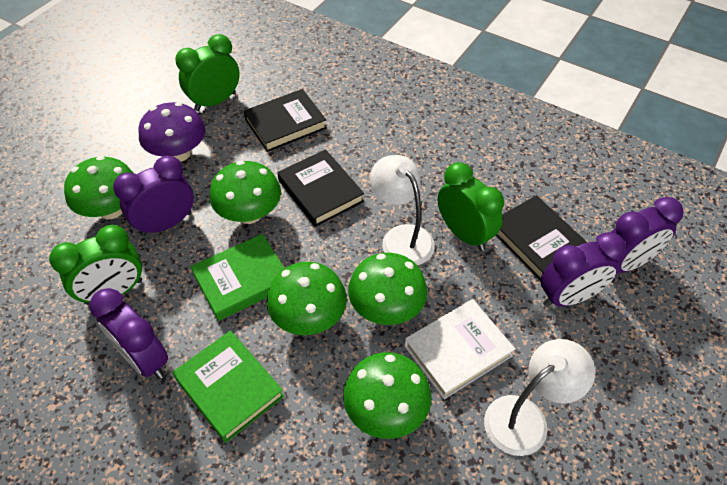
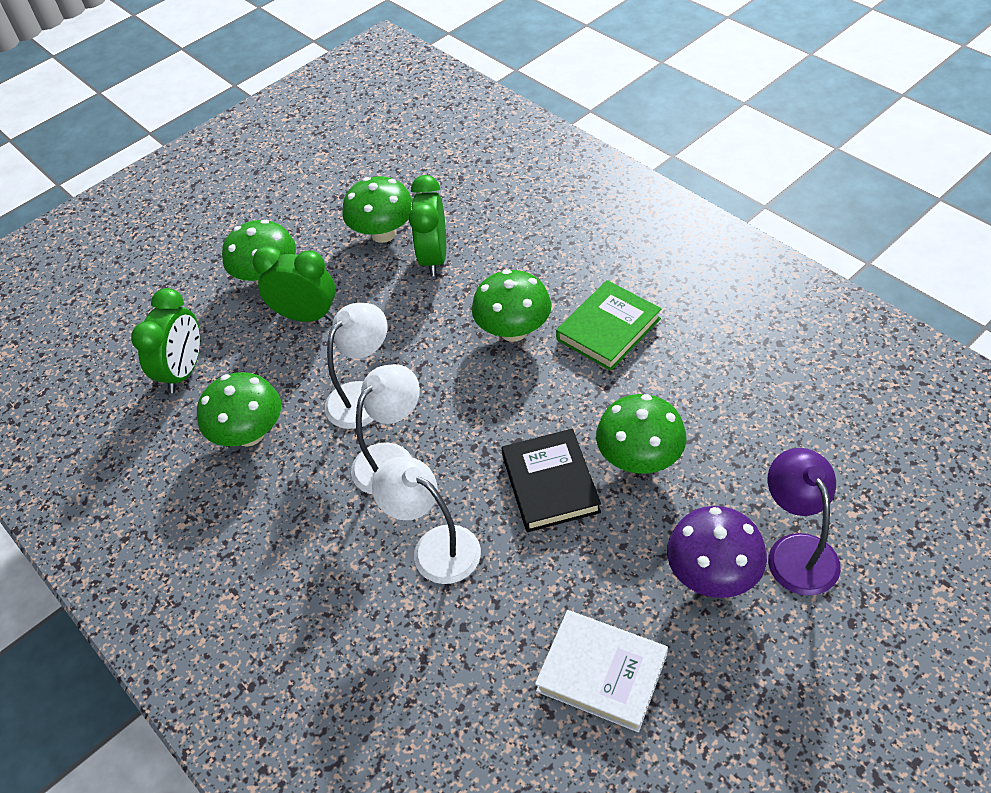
black book: [243,89,327,152] [277,149,364,227] [496,195,588,281] = 3 -> [502,429,601,532] = 1
green book: [172,330,284,443] [191,234,284,321] = 2 -> [556,280,662,371] = 1
purple clock: [89,288,168,379] [113,156,194,236] [540,232,626,307] [612,197,684,273] = 4 -> none = 0
purple lamp: none = 0 -> [768,448,841,596] = 1
white lamp: [370,155,435,266] [484,339,595,456] = 2 -> [324,303,387,429] [351,364,420,494] [372,456,481,584] = 3

